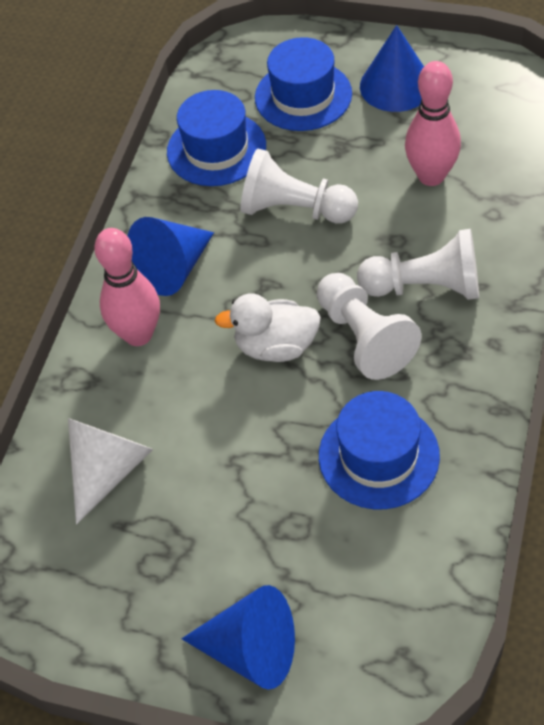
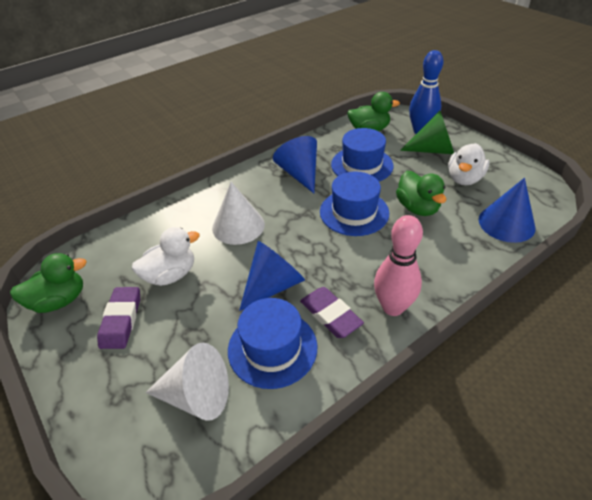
blue bowling pin: none = 0 -> [409,50,444,134] = 1
green cone: none = 0 -> [400,111,454,154] = 1
green duck: none = 0 -> [10,253,87,313] [347,92,400,131] [396,171,446,216] = 3
pink bowling pin: [94,228,160,346] [405,61,461,186] = 2 -> [374,215,423,316] = 1
purple eraser: none = 0 -> [97,287,140,349] [300,287,364,338] = 2
white cone: [68,418,153,524] = 1 -> [145,342,229,421] [212,182,265,245] = 2
white duck: [215,293,321,362] = 1 -> [132,227,200,286] [448,143,489,185] = 2
white pawn: [241,148,358,223] [317,273,421,380] [357,229,479,300] = 3 -> none = 0

